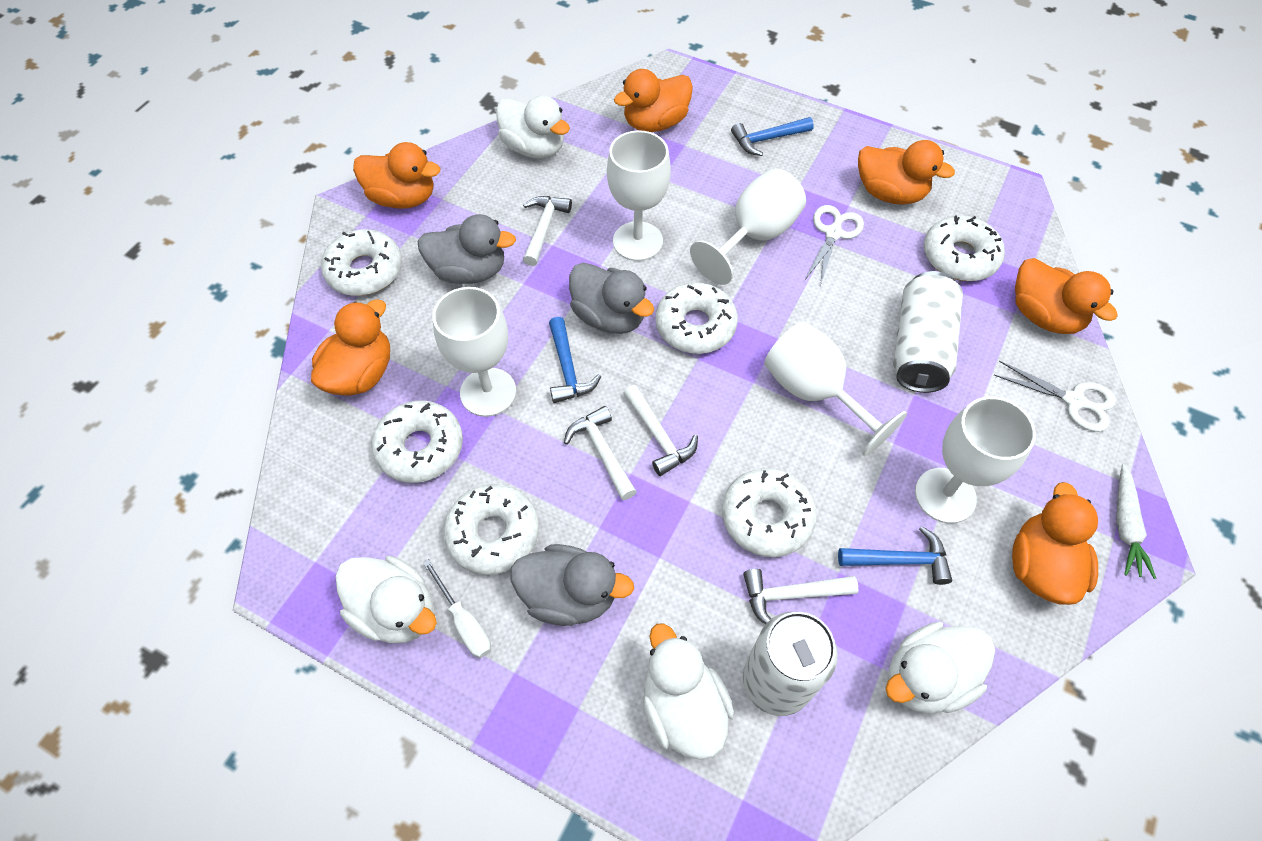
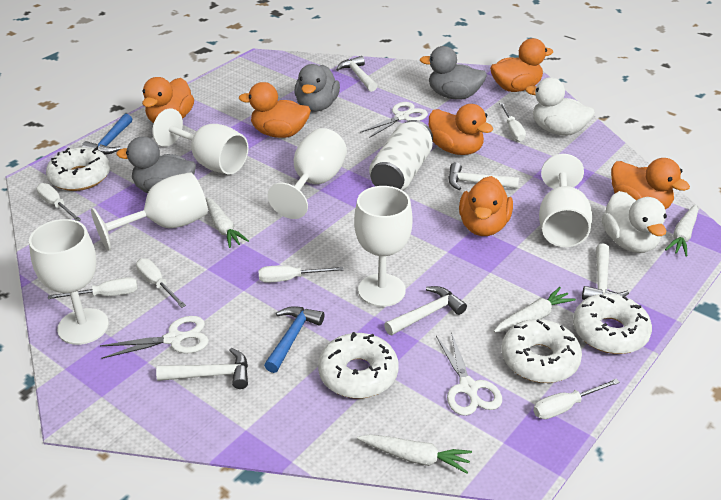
blue hammer: [549,317,601,403] [731,117,814,156] [838,526,952,585] = 3 -> [82,114,132,154] [264,306,324,373] = 2
white can: [743,612,838,716] [893,271,963,393] = 2 -> [369,120,433,191] = 1
white carrot: [1116,464,1156,579] = 1 -> [206,197,249,248] [357,434,472,473] [494,287,576,332] [665,204,698,257] = 4
white donut: [321,229,402,296] [372,401,463,483] [443,484,539,575] [656,282,738,354] [722,468,817,557] [924,215,1005,281] = 6 -> [46,147,110,191] [318,332,399,398] [501,319,582,383] [573,294,652,354] = 4
white duck: [335,556,437,643] [496,95,570,158] [643,623,734,760] [885,622,995,714] = 4 -> [525,77,595,136] [602,191,667,253] = 2
white goblet: [432,287,516,417] [607,130,671,261] [690,168,806,285] [764,321,907,456] [915,396,1036,523] = 5 -> [29,219,109,345] [91,172,208,251] [152,108,248,175] [268,128,347,219] [354,186,412,307] [539,154,592,247] = 6
white hammer: [523,196,572,266] [564,406,637,500] [623,385,698,476] [743,569,858,624] = 4 -> [156,348,248,389] [336,56,377,92] [384,286,467,335] [448,162,519,190] [582,244,629,300] = 5
white scissors: [805,205,864,286] [994,361,1116,432] = 2 -> [100,316,209,359] [360,102,428,138] [436,332,502,416] = 3
white screwdriver: [423,559,491,658] = 1 -> [36,183,81,221] [48,277,138,299] [136,258,186,308] [258,265,344,283] [499,103,526,142] [533,379,620,419] = 6

